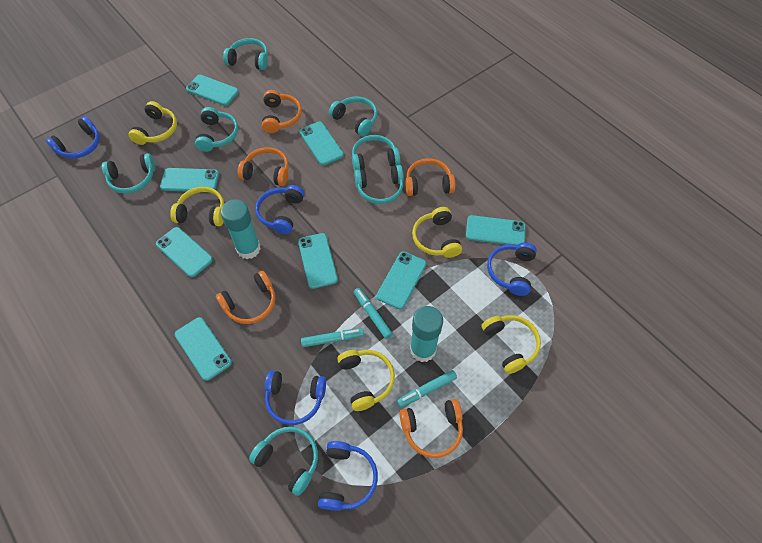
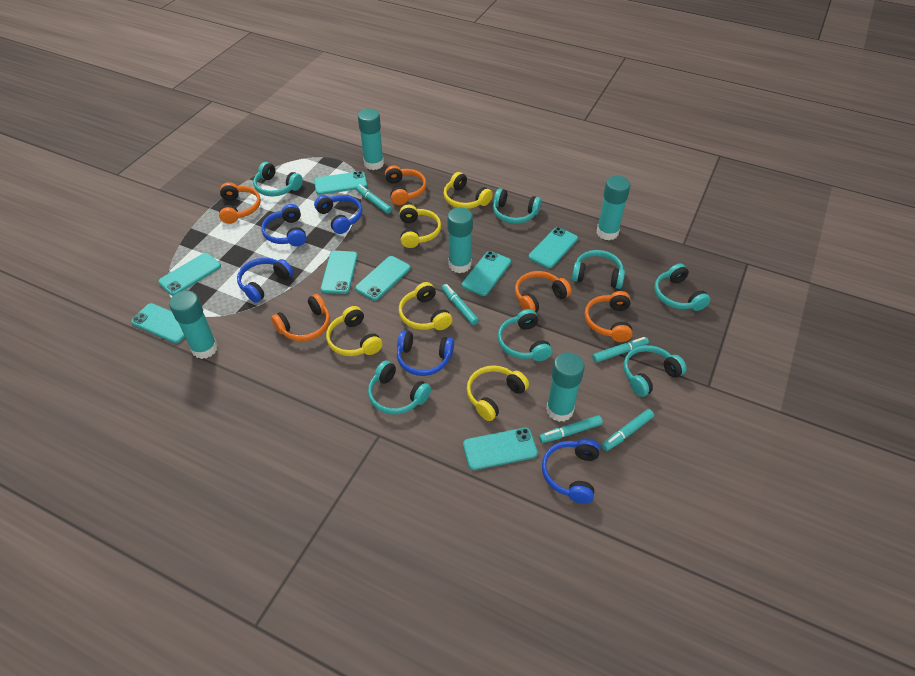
turquoise glue stick: [221,199,261,259] [410,306,443,362] = 2 -> [169,291,218,359] [358,109,384,170] [447,207,473,273] [546,352,585,422] [597,176,630,240] = 5
turquoise marker: [301,328,364,347] [354,288,392,339] [397,370,457,407] = 3 -> [356,184,392,214] [442,284,479,325] [539,415,603,443] [592,337,649,363] [602,409,654,451] = 5

